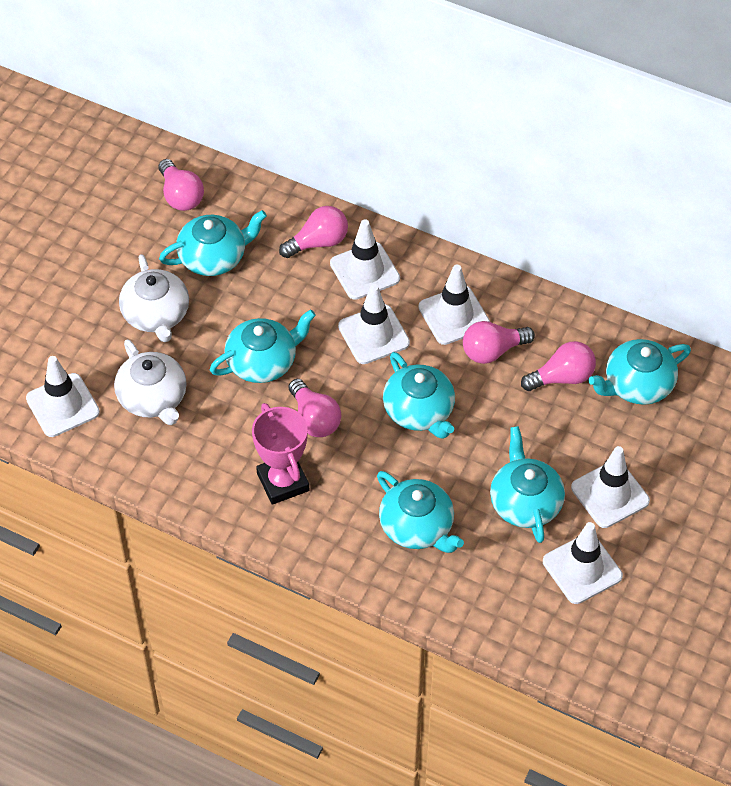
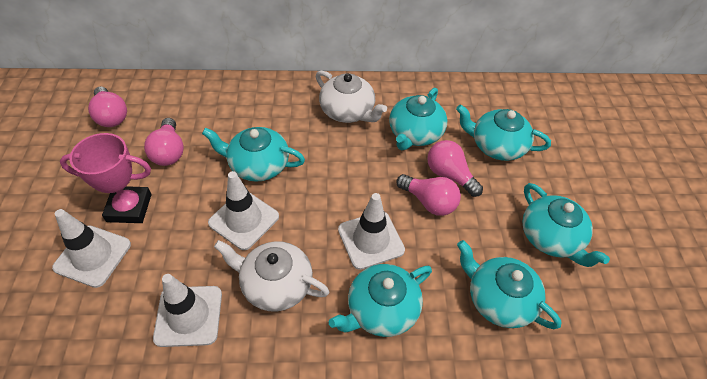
pink light bulb: [159,159,204,211] [279,206,348,258] [289,379,341,437] [463,321,535,364] [521,341,596,391] = 5 -> [88,86,127,127] [144,118,184,166] [396,174,461,216] [427,140,483,197] = 4
white traffic cone: [26,356,100,437] [330,219,400,300] [338,284,410,364] [419,265,490,345] [543,522,623,604] [571,446,650,528] = 6 -> [52,209,131,288] [153,274,222,347] [208,171,279,250] [338,193,405,270] = 4

